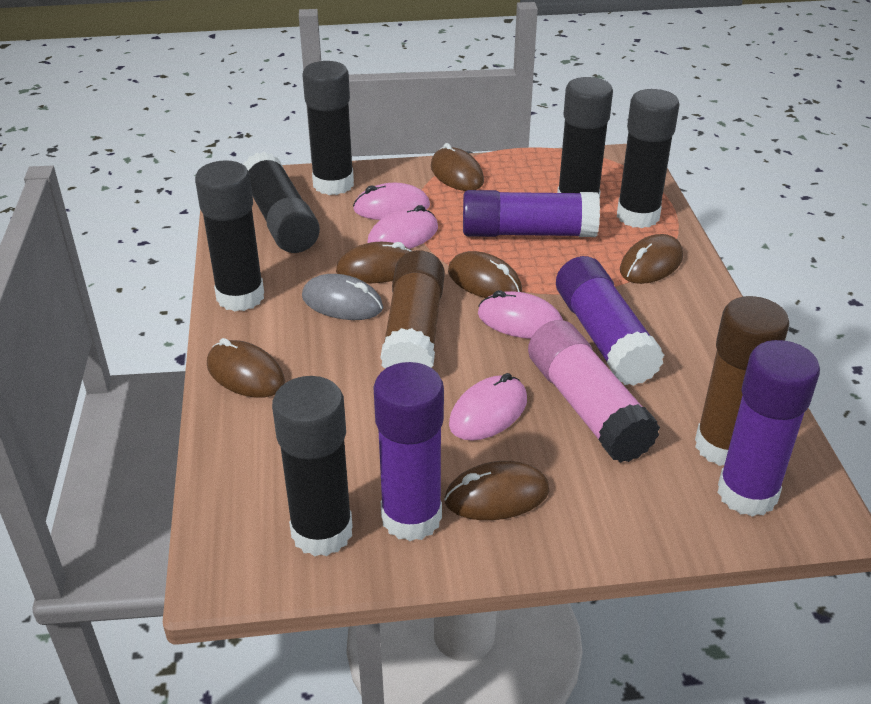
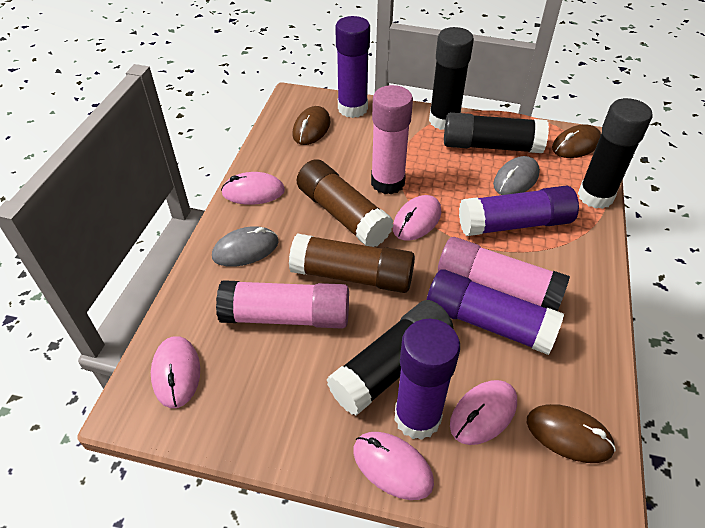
black glue stick: [195,160,264,312] [244,152,320,253] [272,376,353,557] [302,61,354,195] [557,77,613,199] [617,89,679,228] = 6 -> [326,300,453,416] [429,27,474,130] [444,112,549,153] [578,98,653,209] = 4
brown mouse: [207,338,285,398] [336,242,412,283] [431,143,484,191] [444,461,549,520] [448,251,522,298] [620,234,683,284] = 6 -> [293,106,330,145] [527,404,616,463] [552,124,601,158] = 3
grey mouse: [302,274,383,320] = 1 -> [212,226,278,267] [493,156,540,195] = 2
pink glue stick: [528,320,660,463] = 1 -> [216,280,349,329] [371,85,413,194] [438,237,570,311] = 3
pink mouse: [353,183,430,220] [368,205,438,249] [449,373,527,441] [478,290,563,339] = 4 -> [151,336,200,408] [221,172,285,205] [353,432,434,500] [393,195,441,241] [450,380,517,445] = 5

